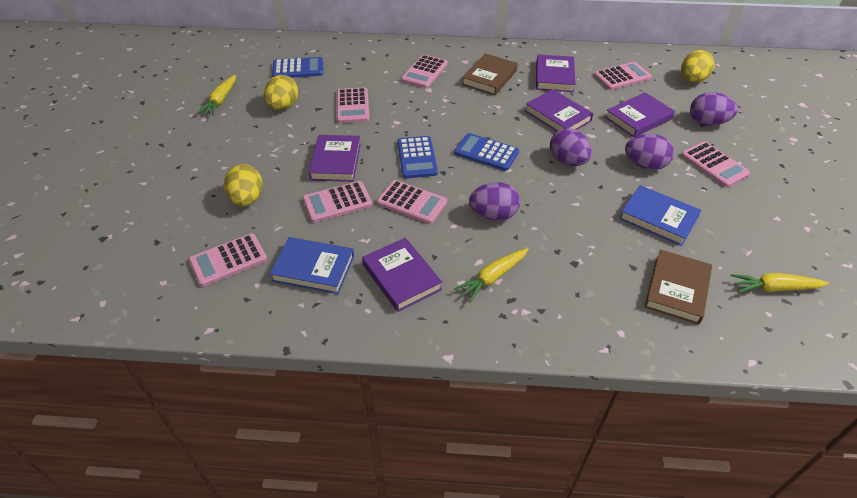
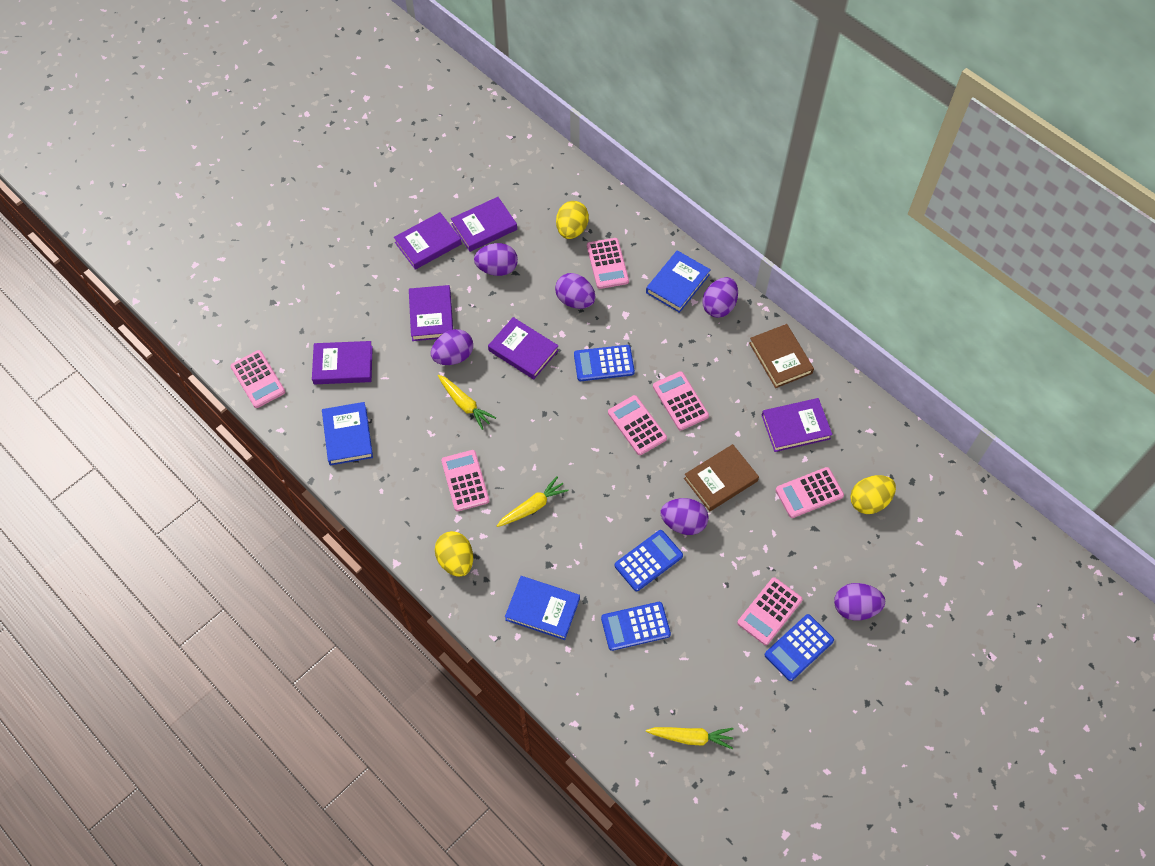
blue book: [270,237,354,294] [619,185,701,246] = 2 -> [322,402,373,465] [505,576,580,640] [646,250,711,313] = 3
blue calculator: [272,57,323,78] [397,136,438,178] [454,133,519,171] = 3 -> [574,345,635,381] [601,602,671,651] [614,530,683,591] [765,614,834,681] = 4
purple book: [308,135,361,182] [362,237,442,312] [525,89,593,132] [536,54,576,92] [605,92,675,138] = 5 -> [312,341,373,384] [394,212,462,270] [409,285,453,341] [451,197,517,252] [488,317,559,379] [762,398,833,452] = 6
purple egg: [469,182,520,221] [550,128,592,166] [625,134,674,170] [690,92,738,126] = 4 -> [431,329,473,365] [474,243,518,276] [555,273,595,309] [660,498,709,535] [703,277,738,318] [834,583,885,621] = 6

